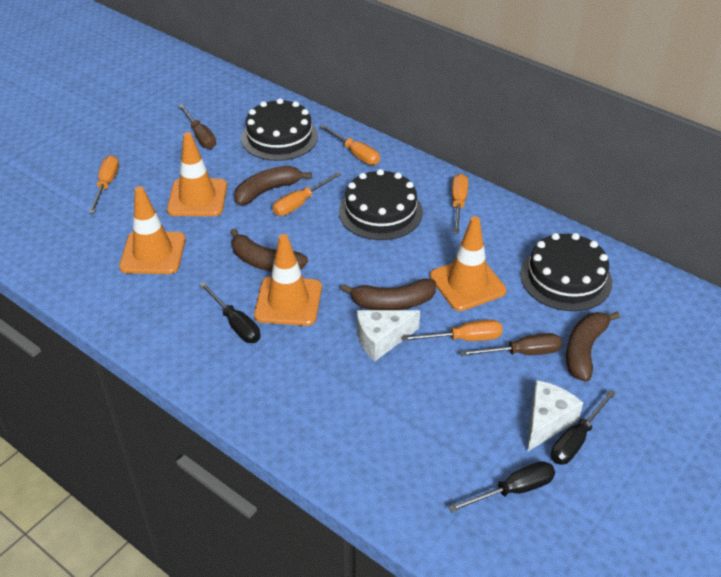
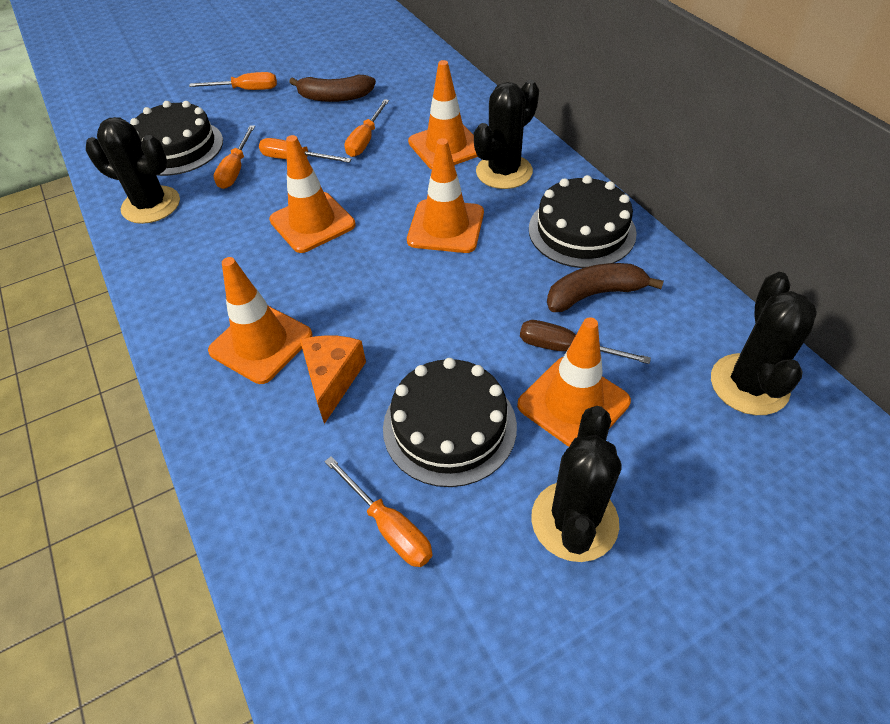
black cactus: none = 0 -> [86,117,180,224] [474,80,539,189] [531,406,622,562] [711,272,817,415] = 4
black screwdriver: [199,282,260,343] [448,461,555,513] [551,389,616,465] = 3 -> none = 0
brown banana: [231,229,308,272] [234,166,312,205] [341,279,436,310] [566,311,620,382] = 4 -> [289,75,376,102] [547,263,664,312] = 2
brown screwdriver: [178,104,216,149] [460,333,562,356] = 2 -> [520,320,651,364] = 1
orange cheese: none = 0 -> [300,335,366,424] = 1
orange traffic cone: [119,186,186,274] [167,132,227,216] [254,234,322,326] [430,216,506,311] = 4 -> [208,257,312,384] [269,135,356,253] [407,138,484,253] [408,60,478,170] [517,317,631,447] = 5
white cheese: [357,310,420,361] [527,380,583,452] = 2 -> none = 0

